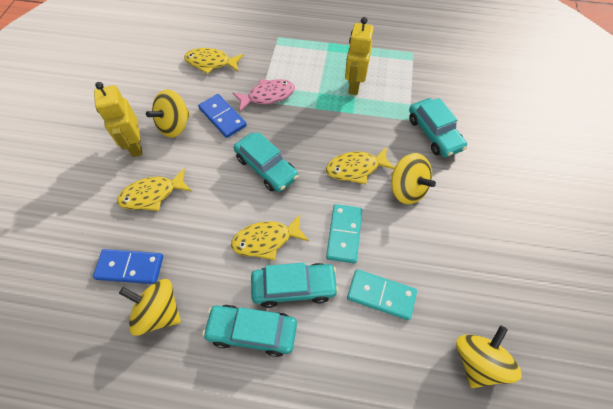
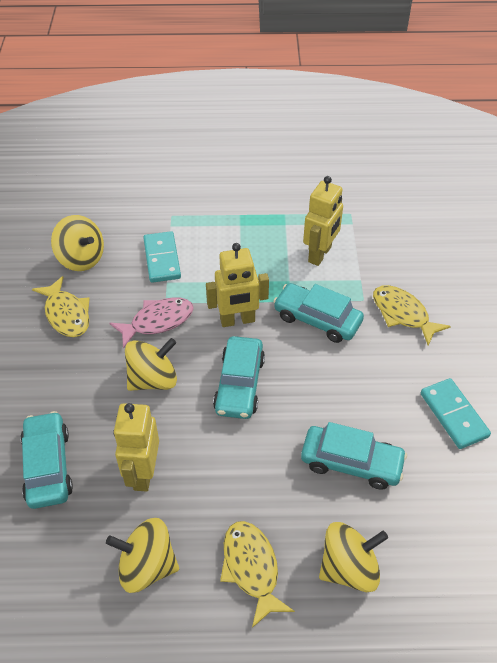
blue domino: [93,249,163,284] [198,94,247,138] = 2 -> none = 0
yellow fish: [117,168,192,211] [184,48,244,74] [231,214,309,260] [326,147,395,184] = 4 -> [32,276,90,337] [220,521,295,628] [373,285,451,345] = 3
yellow robot: [94,82,142,157] [345,17,374,95] = 2 -> [113,403,159,492] [206,243,269,327] [303,176,343,266] = 3

